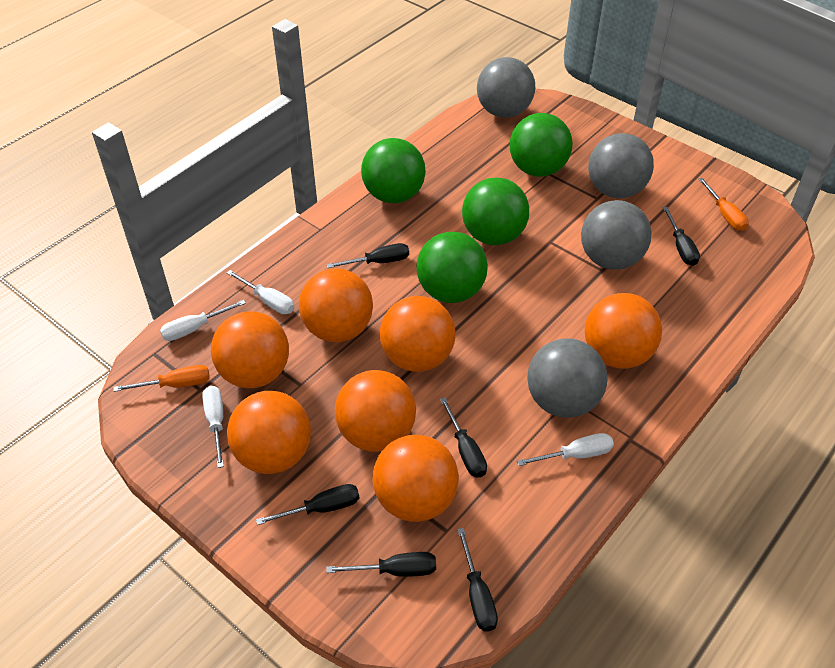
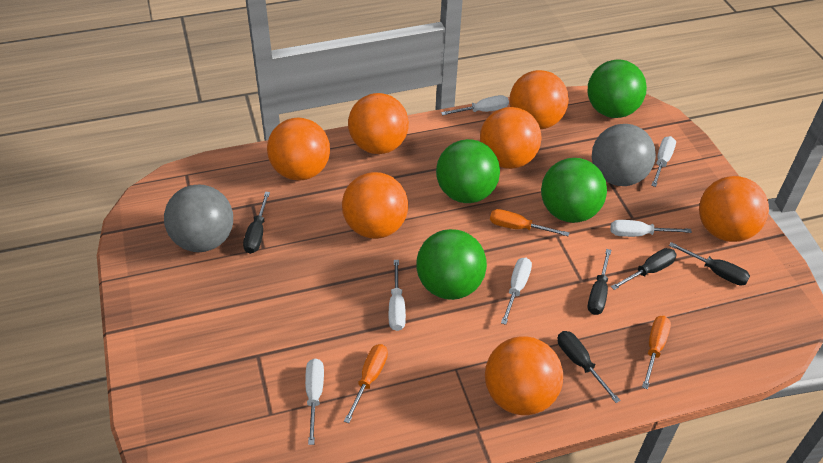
black screwdriver: [256,484,359,525] [326,552,436,577] [327,243,409,268] [440,397,487,478] [457,528,498,632] [663,207,700,266] = 6 -> [243,192,270,254] [558,331,621,403] [588,249,611,315] [611,248,677,290] [669,242,750,285] = 5
grey ball: [477,57,535,118] [527,338,607,418] [581,200,652,270] [588,133,654,198] = 4 -> [164,185,233,252] [592,124,656,186] = 2
orange screwdriver: [113,365,210,392] [698,178,749,231] = 2 -> [344,344,388,423] [490,209,569,236] [642,316,671,389] = 3
white screwdriver: [160,300,246,341] [202,386,224,468] [227,270,295,314] [517,433,614,466] = 4 -> [305,359,324,445] [389,260,406,331] [441,95,509,115] [501,257,532,325] [610,220,692,237] [651,136,676,187] = 6

